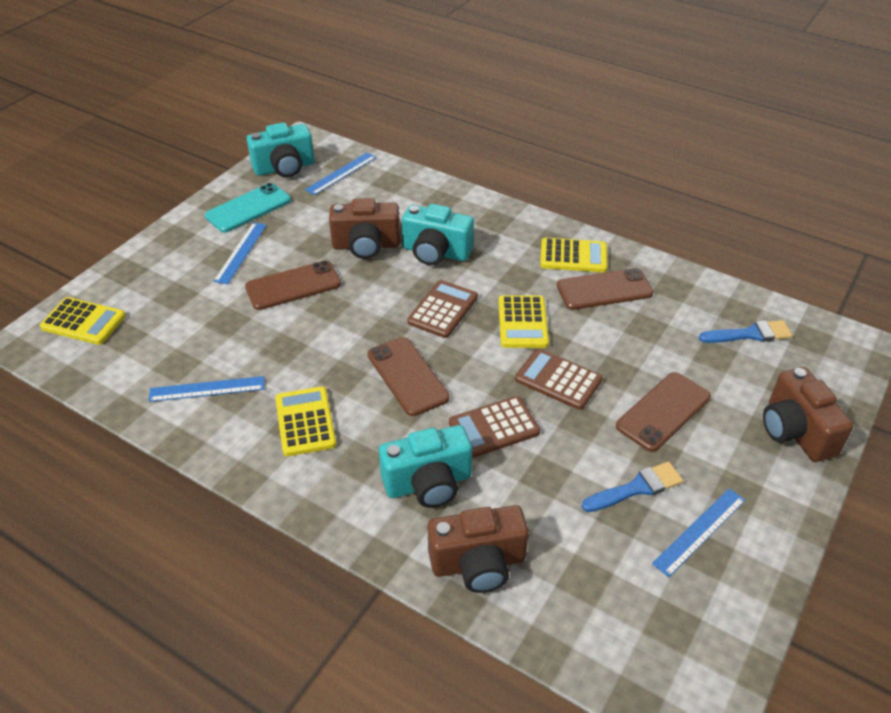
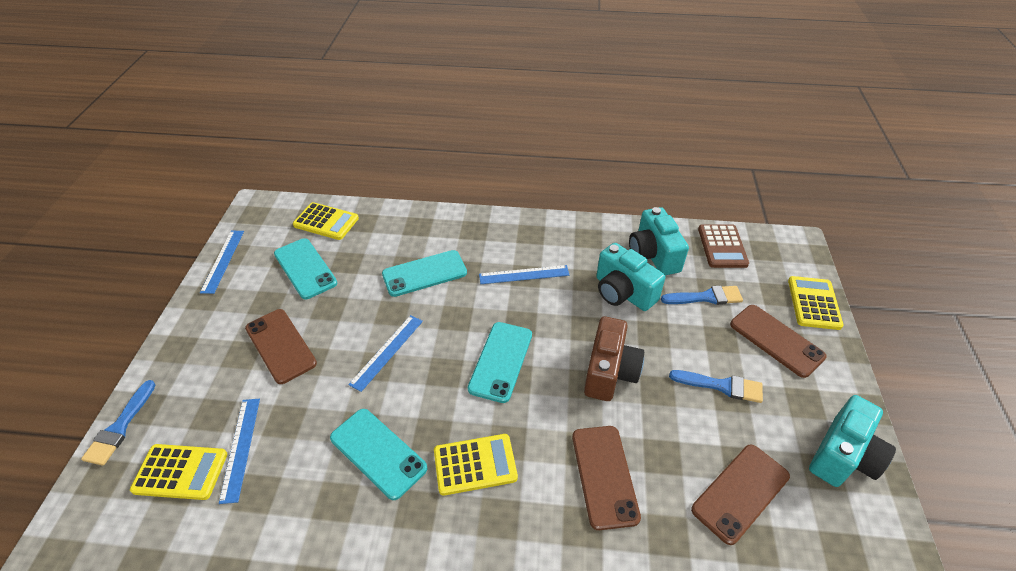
blue brush: [582,462,683,512] [699,320,792,343] = 2 -> [81,380,156,466] [661,286,743,305] [669,370,763,403] = 3
brown calculator: [407,280,478,338] [449,396,540,458] [515,349,603,410] = 3 -> [698,224,749,268] = 1
brown camera: [329,198,400,259] [428,505,529,593] [763,367,854,462] = 3 -> [584,316,644,401] = 1
turquoise phone: [205,183,291,233] = 1 -> [274,238,337,299] [330,409,428,500] [382,250,467,297] [468,322,532,403] = 4

